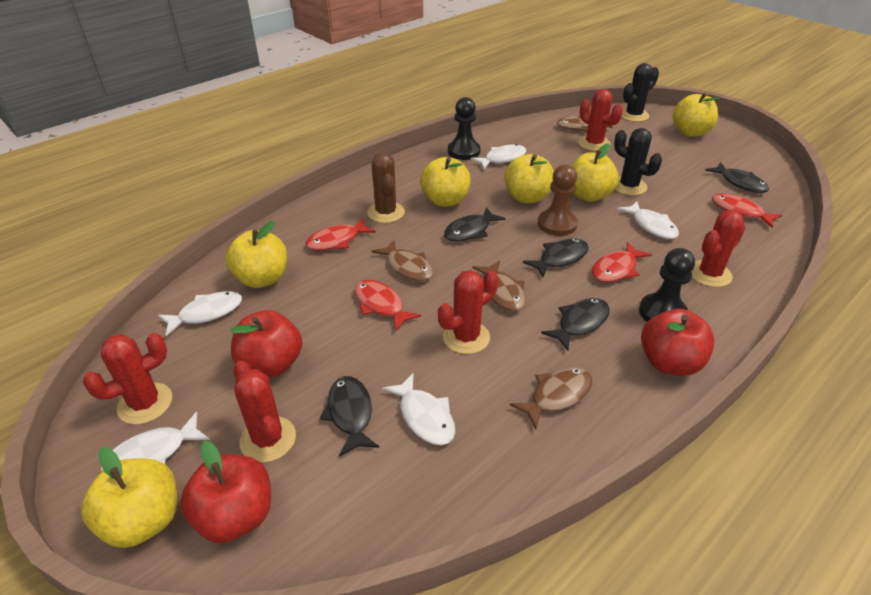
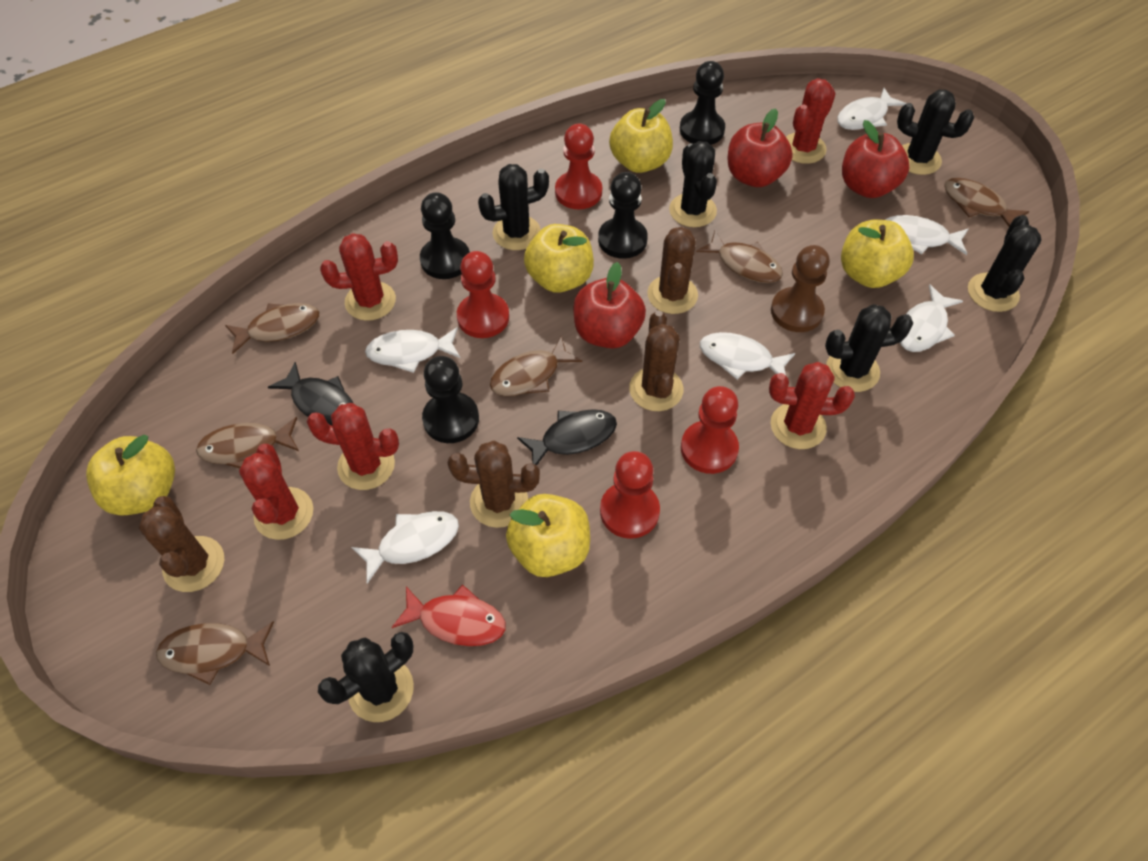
black cactus: [614,128,662,195] [621,63,659,122] = 2 -> [318,632,414,722] [478,164,549,250] [669,141,717,227] [825,304,913,392] [897,90,974,175] [968,215,1042,312] = 6
black fish: [320,376,379,457] [444,207,506,241] [523,238,589,277] [541,298,610,350] [705,162,769,193] = 5 -> [268,362,354,426] [517,409,617,465] = 2
black pawn: [448,97,481,160] [639,248,695,322] = 2 -> [420,192,470,279] [422,356,479,443] [598,172,648,259] [680,61,725,145] = 4
brown cactus: [367,153,405,223] = 1 -> [139,496,224,592] [448,441,540,528] [629,311,683,411] [647,226,698,314] = 4
brown fish: [372,240,433,282] [473,261,525,312] [510,367,593,429] [557,116,613,132] = 4 -> [156,621,274,685] [196,417,299,468] [225,303,319,354] [490,336,582,396] [696,230,783,283] [944,178,1029,227] = 6
red fish: [305,218,376,250] [355,280,421,331] [592,242,652,282] [712,193,783,228] = 4 -> [392,584,506,646] = 1
red pawn: none = 0 -> [457,251,509,338] [555,124,602,209] [600,451,660,539] [681,386,739,474] = 4
white fish: [101,412,210,471] [158,291,242,336] [382,373,455,445] [471,144,526,169] [617,201,679,239] = 5 -> [351,511,459,584] [365,327,460,373] [700,332,795,379] [837,88,906,130] [885,215,968,255] [900,284,963,352] = 6
yellow apple: [81,447,177,548] [226,221,287,288] [420,157,471,207] [504,154,554,203] [571,143,618,202] [672,93,719,137] = 6 -> [86,435,175,516] [506,494,590,577] [524,224,594,293] [609,99,673,173] [841,219,914,288] = 5

